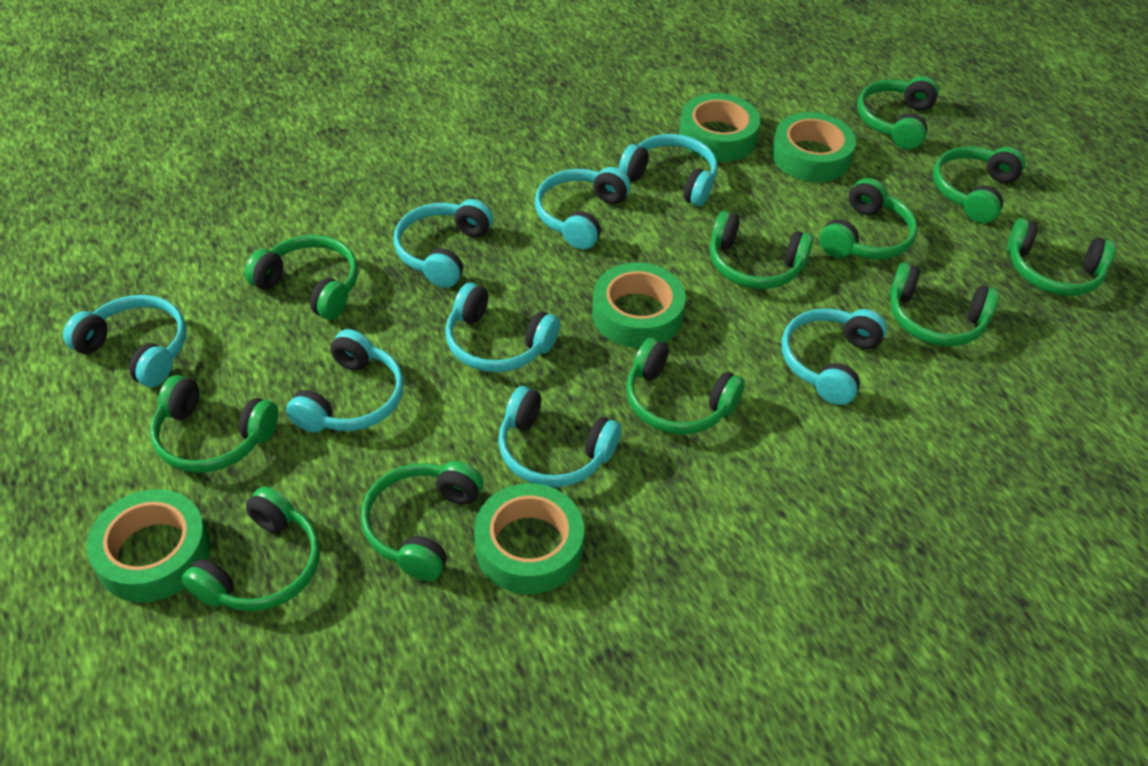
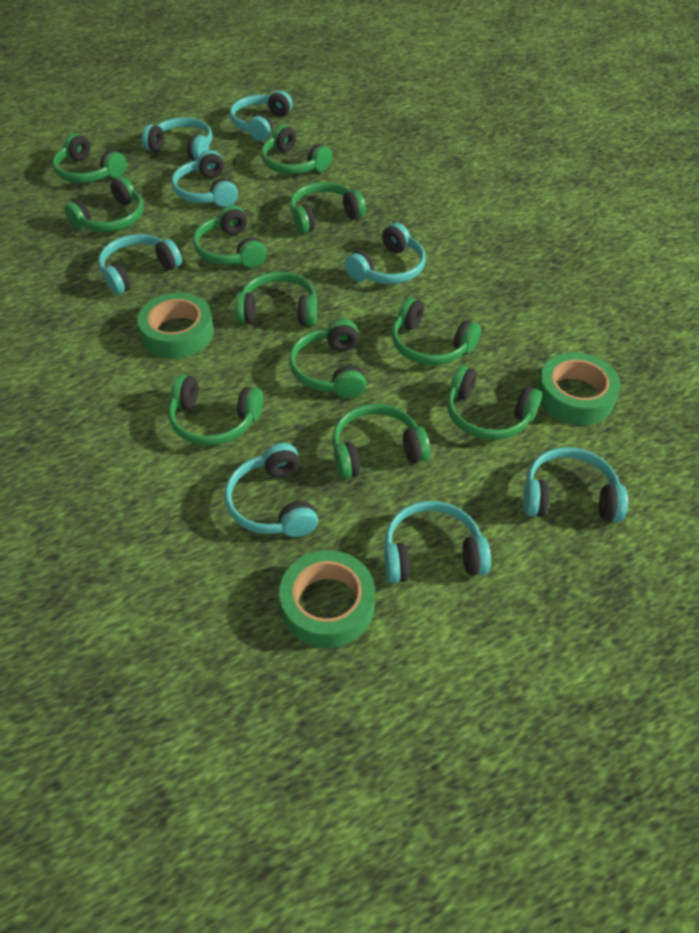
green tape: [87,489,210,602] [474,483,584,594] [592,262,686,348] [679,93,760,162] [772,112,856,182] = 5 -> [137,293,214,358] [279,550,375,648] [537,352,620,425] = 3

